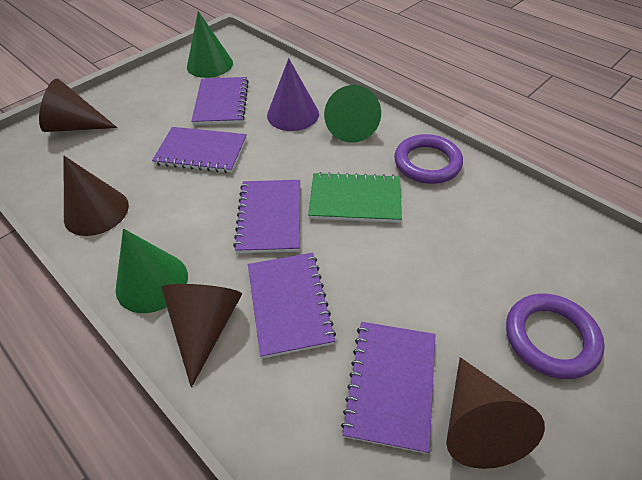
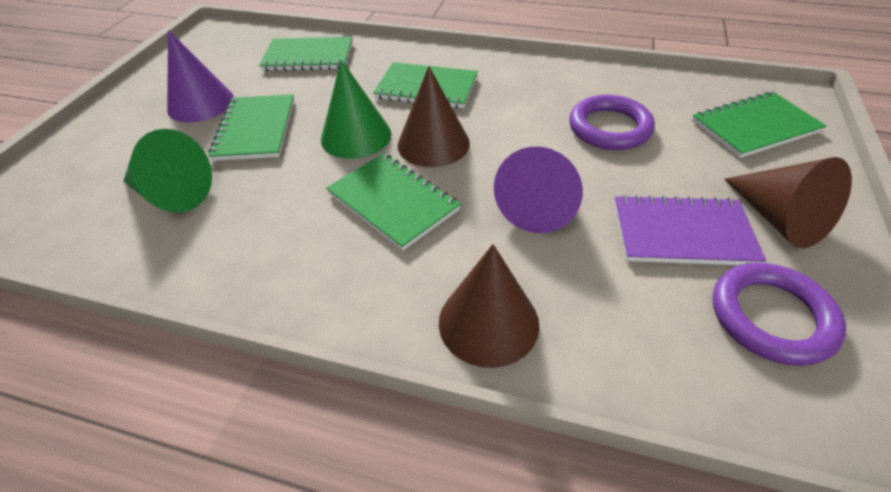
brown cone: [39,79,118,132] [64,156,129,236] [161,284,242,387] [446,357,545,469] = 4 -> [398,66,470,167] [439,244,540,368] [725,157,852,248] = 3
green cone: [116,228,188,313] [187,11,233,78] [324,85,381,143] = 3 -> [123,129,212,213] [321,59,391,159] = 2
green notebook: [308,172,402,223] = 1 -> [208,94,294,161] [259,37,353,71] [326,153,461,251] [373,62,478,108] [692,91,827,158] = 5
purple cone: [267,58,319,131] = 1 -> [167,30,234,122] [494,147,583,233] = 2
purple notebook: [152,127,247,173] [191,77,249,125] [233,180,300,253] [248,253,336,359] [341,322,435,454] = 5 -> [614,195,766,265] = 1

